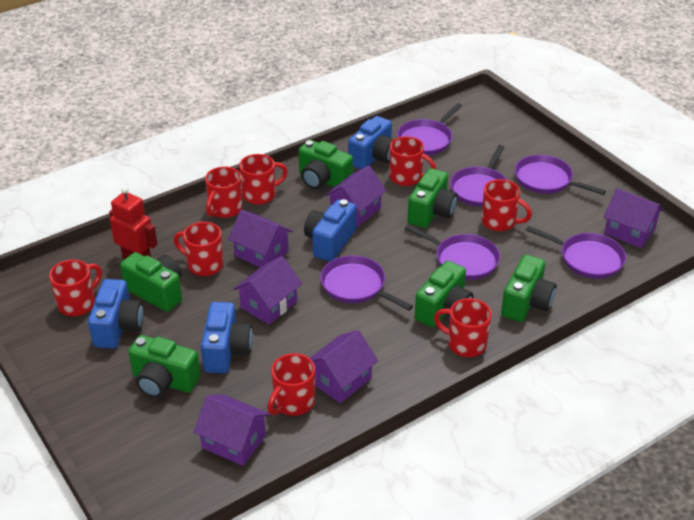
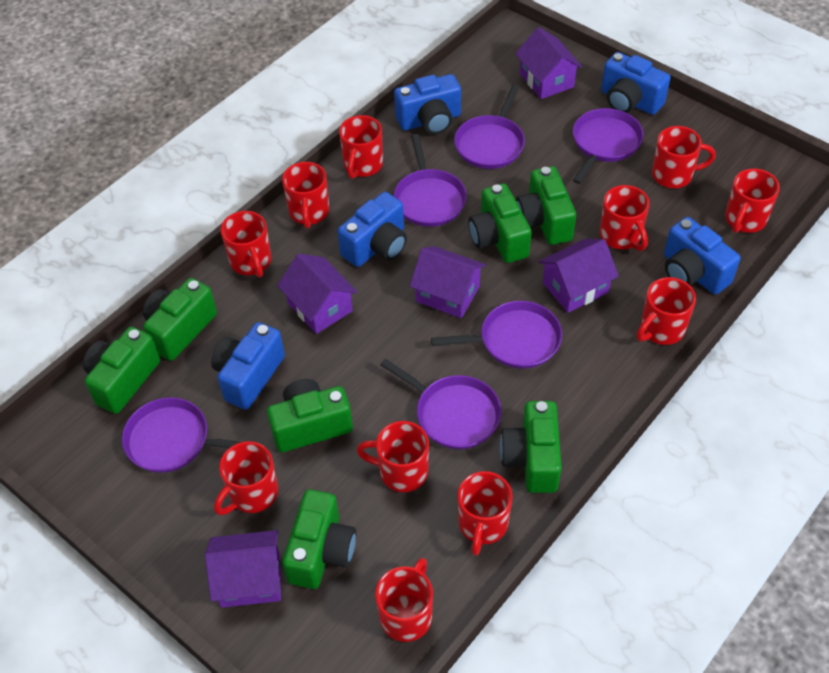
blue camera: [88,279,144,349] [201,302,253,373] [304,199,356,262] [348,116,394,169] = 4 -> [211,322,285,410] [338,192,407,267] [394,74,461,134] [601,52,670,115] [664,217,740,295] = 5
green camera: [120,252,182,312] [128,335,201,398] [299,140,353,189] [408,168,458,228] [415,261,473,327] [501,255,557,322] = 6 -> [83,327,160,414] [143,278,217,361] [267,379,353,453] [282,489,356,589] [468,184,532,263] [500,401,562,493] [516,166,576,245] = 7
purple house: [193,394,270,466] [228,210,293,267] [234,256,302,325] [310,330,378,403] [325,166,387,227] [603,188,664,248] = 6 -> [205,530,281,608] [277,254,357,334] [410,246,486,318] [515,27,583,99] [539,239,619,313] = 5
red mug: [49,259,102,316] [174,222,224,276] [205,166,243,218] [239,154,288,205] [267,353,315,416] [390,136,436,186] [434,298,492,357] [482,179,532,231] = 8 -> [214,441,278,515] [221,211,271,278] [282,162,329,228] [339,115,383,179] [357,421,429,492] [375,558,433,642] [458,471,513,556] [600,185,650,251] [637,277,696,345] [652,126,716,188] [725,169,780,233] = 11
red robot: [109,186,158,259] = 1 -> none = 0

